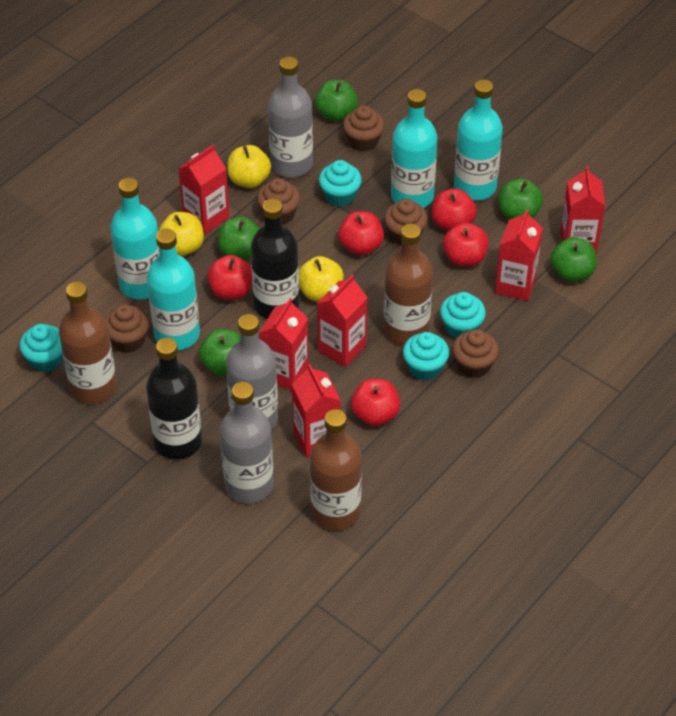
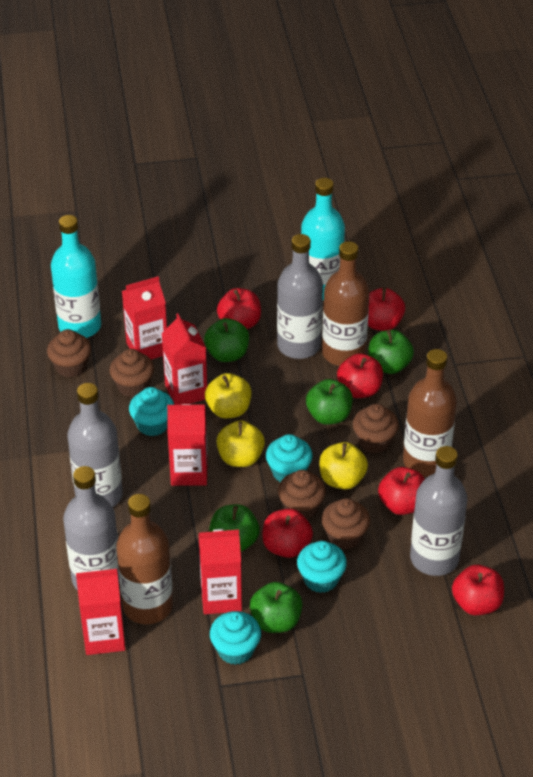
black bottle: [146,338,202,460] [251,199,299,319] = 2 -> none = 0
grey bottle: [220,382,274,503] [226,314,278,430] [268,57,313,177] = 3 -> [63,466,120,590] [67,383,123,507] [277,234,323,359] [410,446,468,576] = 4
red apple: [207,255,252,300] [338,211,384,255] [351,379,400,426] [432,189,477,231] [443,222,489,267] = 5 -> [217,288,261,329] [262,508,313,558] [337,353,383,398] [368,288,405,331] [378,467,425,515] [452,565,504,615] = 6
red carton: [178,145,229,234] [259,298,309,391] [292,364,341,458] [317,274,368,367] [495,209,543,301] [561,166,605,254] = 6 -> [76,568,125,655] [122,276,167,360] [161,313,207,405] [167,404,208,486] [198,529,242,614] = 5
turquoise bottle: [110,178,159,299] [147,229,200,350] [391,89,437,208] [454,79,503,200] = 4 -> [51,215,101,338] [301,178,345,301] = 2

